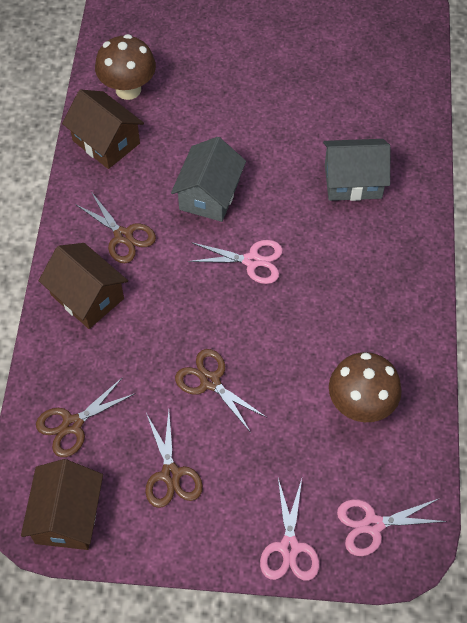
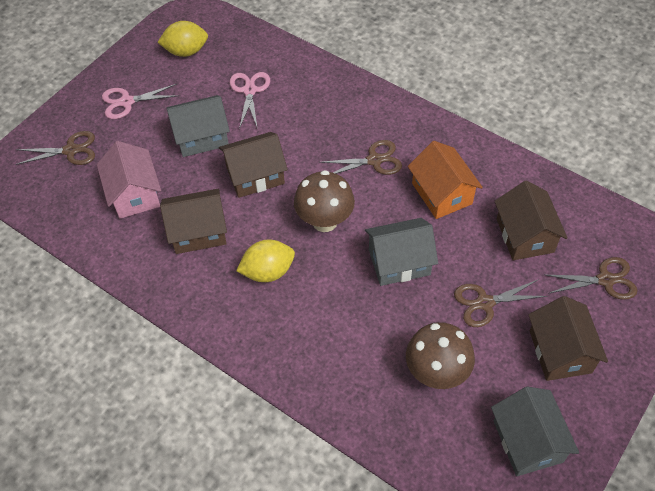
brown house: [21,459,103,550] [39,243,128,329] [62,89,144,169] = 3 -> [160,189,227,254] [219,132,288,198] [495,181,568,260] [528,296,608,381] = 4
grey house: [171,137,246,222] [323,139,390,201] = 2 -> [166,95,230,157] [365,218,438,286] [491,386,579,476] = 3
orange house: none = 0 -> [408,141,483,219] = 1
pink house: none = 0 -> [97,141,161,219] = 1
pink scissors: [188,240,283,284] [260,478,319,581] [337,498,447,556] = 3 -> [102,84,179,119] [230,72,270,129] = 2
yellow lemon: none = 0 -> [157,21,208,57] [236,240,295,282] = 2

